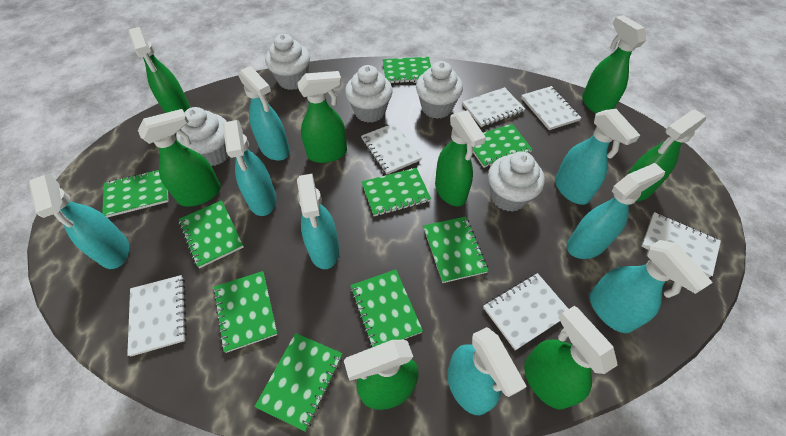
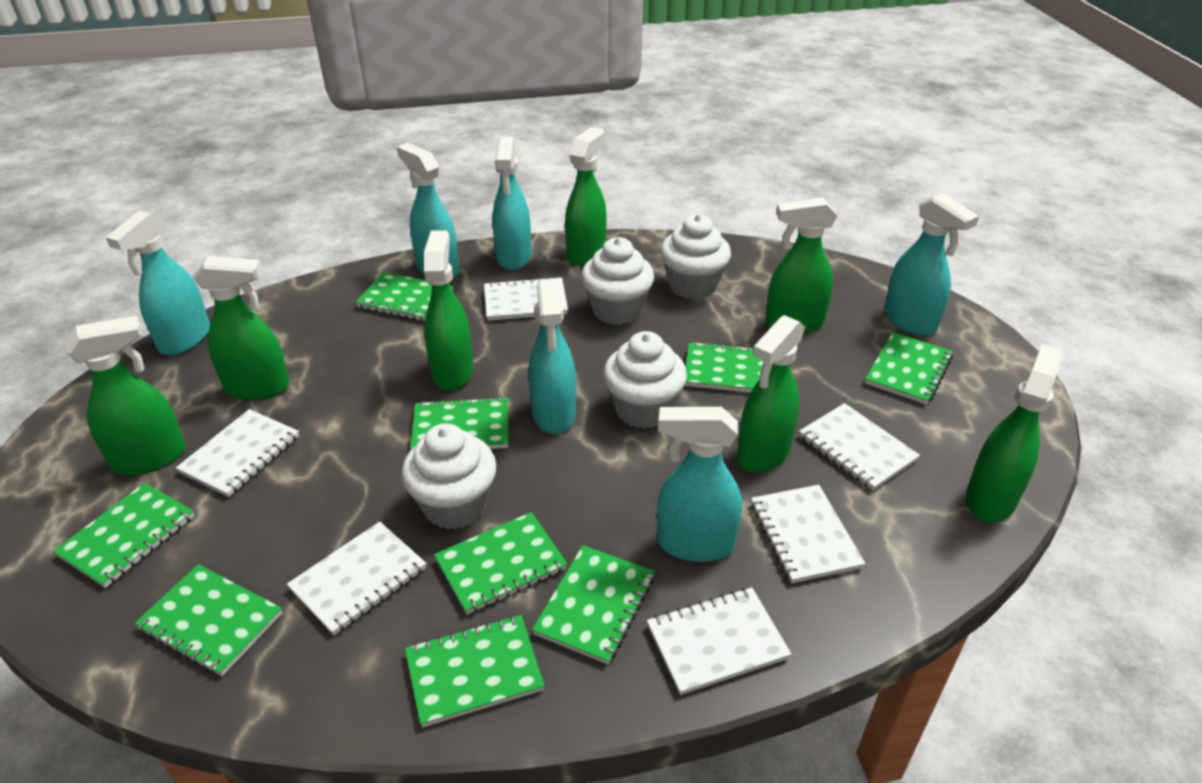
green spray bottle: [128,27,190,113] [138,109,221,206] [297,71,347,163] [344,340,419,410] [435,110,486,206] [524,306,618,409] [582,15,646,113] [627,110,706,202] = 8 -> [65,316,186,475] [193,256,290,400] [424,230,473,391] [565,127,607,266] [737,315,805,473] [765,197,837,334] [966,344,1063,523] = 7
turquoise spray bottle: [29,175,129,269] [223,120,277,216] [239,66,290,161] [297,174,339,269] [447,327,527,415] [555,109,640,205] [567,163,665,259] [590,240,713,333] = 8 -> [106,210,210,355] [397,143,459,278] [492,137,531,270] [529,279,576,434] [657,407,742,562] [884,193,979,336] = 6
white cupcake: [176,107,229,166] [265,34,310,90] [345,65,393,123] [416,61,463,119] [488,151,545,212] = 5 -> [401,423,497,530] [581,237,654,325] [603,331,687,429] [660,214,731,300] = 4

